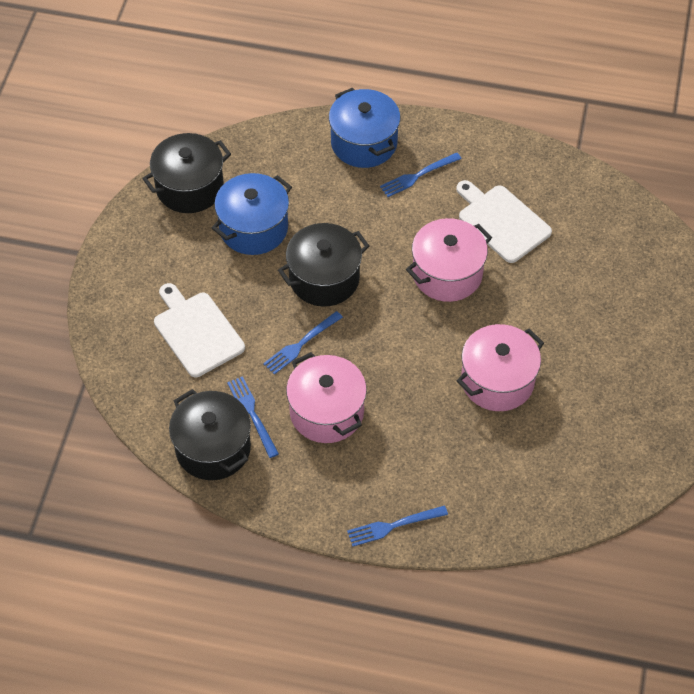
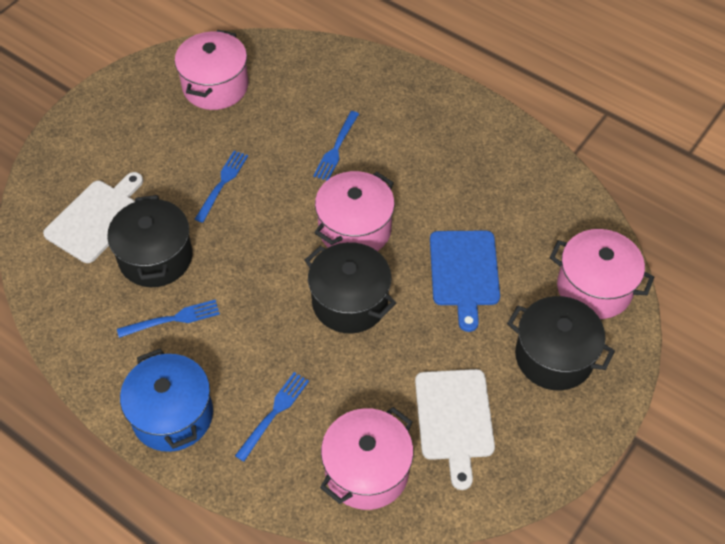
blue cutting board: none = 0 -> [430,231,500,332] = 1
blue pot: [212,173,292,255] [329,88,400,168] = 2 -> [120,349,213,452] = 1
pink pot: [286,352,367,443] [406,218,492,302] [457,324,544,411] = 3 -> [175,30,249,110] [314,171,395,251] [320,407,414,510] [550,229,654,319] = 4

